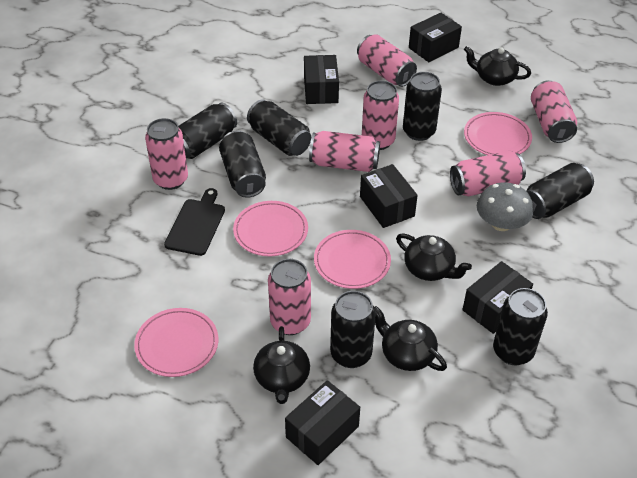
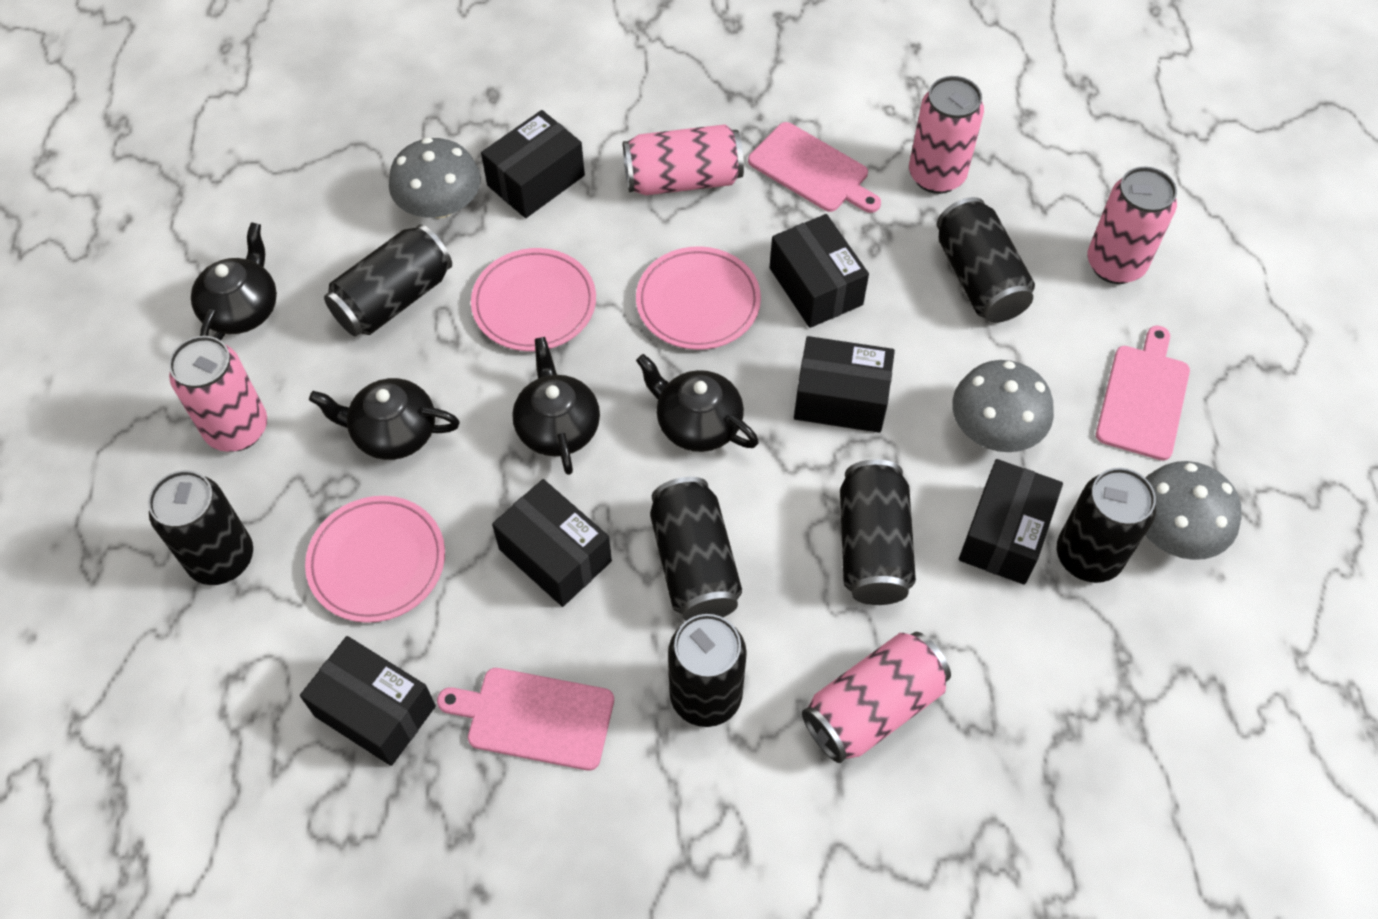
black box: [285,380,360,465] [304,55,339,104] [360,164,418,228] [409,13,462,62] [462,261,533,334] = 5 -> [300,636,436,766] [481,110,585,218] [492,479,612,607] [770,214,869,328] [794,336,895,433] [959,459,1063,585] = 6
black cutting board: [164,188,225,256] = 1 -> none = 0
grey mushroom: [477,182,534,231] = 1 -> [389,138,481,218] [952,360,1054,452] [1145,461,1242,560] = 3
pink can: [145,118,188,190] [268,259,311,335] [309,131,380,172] [357,34,417,87] [362,81,399,150] [450,151,526,196] [531,80,577,143] = 7 -> [169,336,267,452] [623,124,744,195] [802,632,951,763] [909,76,984,194] [1087,167,1177,284] = 5
pink cutting board: none = 0 -> [437,668,614,771] [748,122,881,213] [1096,325,1190,461] = 3
pink plate: [134,308,218,377] [233,201,308,256] [314,230,391,289] [464,112,532,155] = 4 -> [305,496,445,623] [471,248,596,351] [636,246,761,350] = 3

